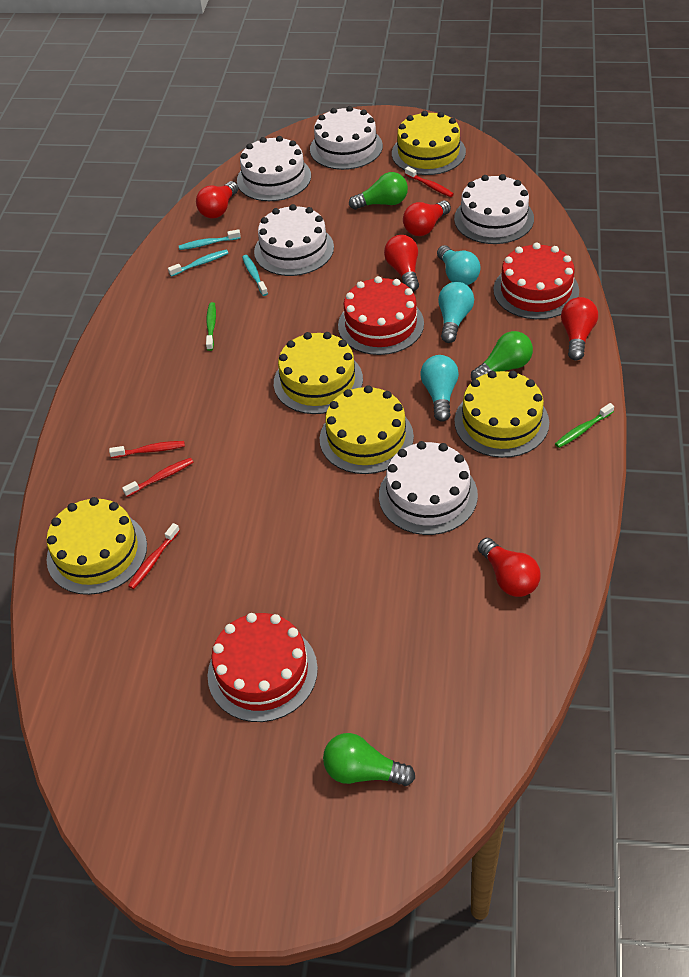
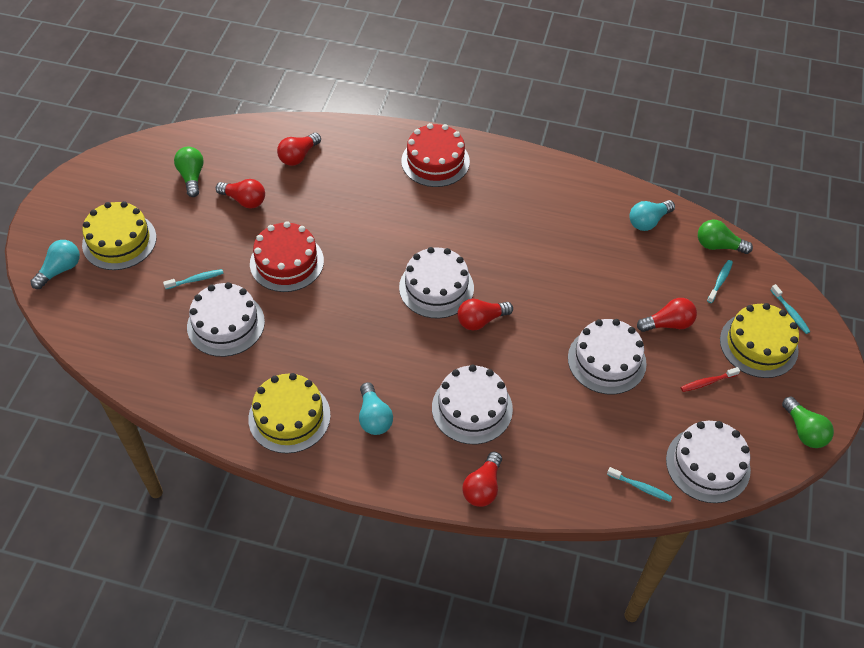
green toothbrush: [206,302,216,351] [555,403,614,448] = 2 -> none = 0
red cake: [208,613,318,722] [338,276,424,355] [493,243,579,319] = 3 -> [250,221,324,292] [401,123,470,187] = 2
red toothbrush: [109,441,185,458] [122,458,194,497] [128,523,180,589] [405,167,454,197] = 4 -> [681,367,740,392] = 1
turquoise toothbrush: [168,250,228,277] [179,229,241,250] [242,255,268,296] = 3 -> [163,269,224,289] [607,467,672,502] [707,260,733,303] [770,284,810,334] = 4
yellow cake: [46,497,147,595] [274,332,363,414] [320,385,414,474] [392,111,466,175] [454,371,549,458] = 5 -> [82,201,156,270] [248,373,331,454] [720,303,799,378] = 3

